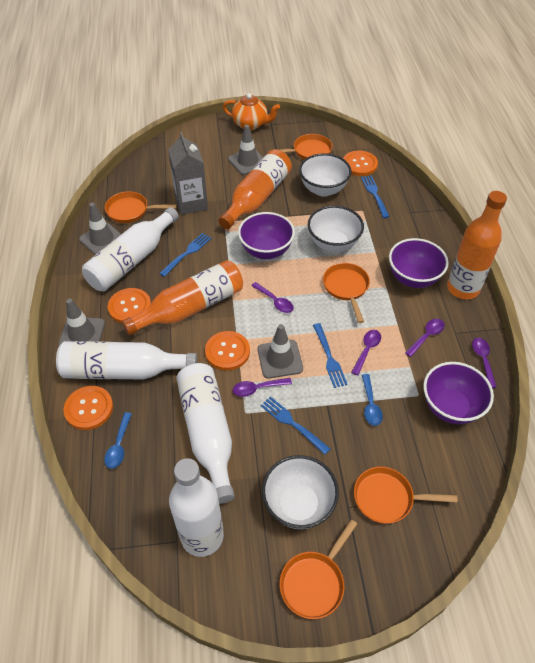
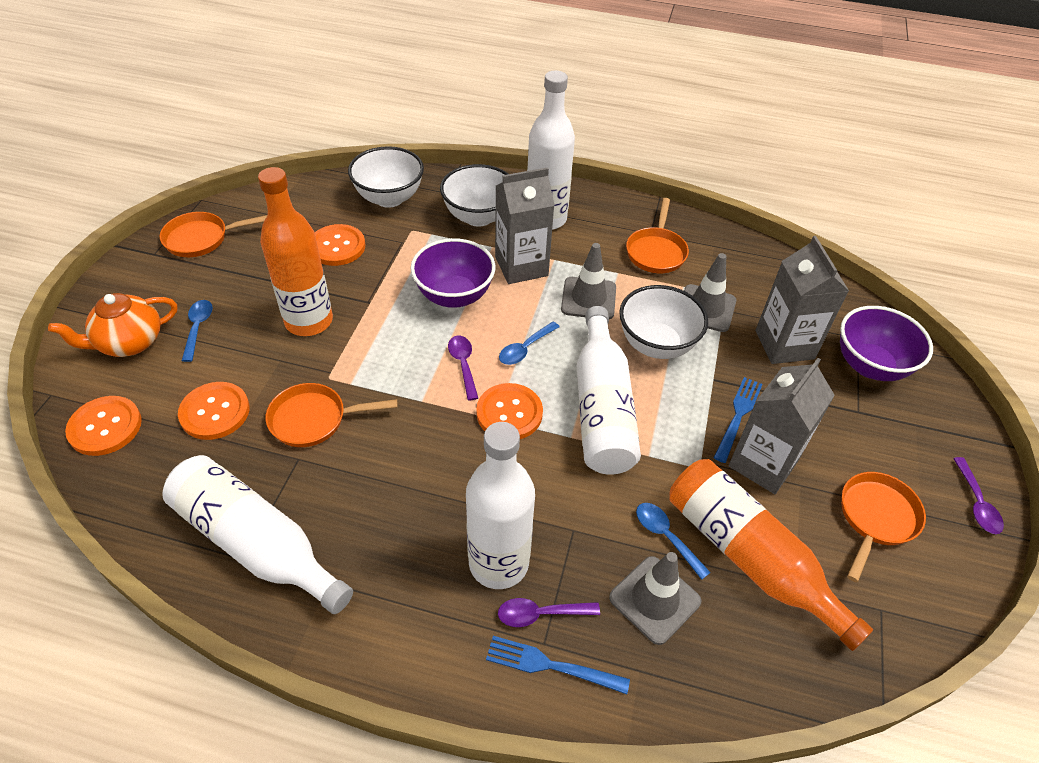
blue fork: [159,233,212,277] [260,396,331,455] [313,323,348,388] [361,175,390,218] = 4 -> [486,636,630,694] [714,377,763,463] = 2
blue spoon: [104,412,132,469] [362,374,383,426] = 2 -> [182,300,213,362] [499,322,560,365] [636,503,711,580] = 3
grey carton: [168,132,208,215] = 1 -> [495,167,555,284] [729,358,835,494] [755,236,849,364] = 3
grey traffic cone: [58,299,105,346] [79,203,121,255] [228,125,263,175] [258,324,303,379] = 4 -> [561,243,616,319] [609,552,701,645] [684,253,736,332] = 3
orange bottle: [122,260,243,335] [219,149,292,229] [447,191,507,299] = 3 -> [258,167,333,336] [670,459,873,651] = 2
orange pan: [105,191,177,223] [268,134,332,160] [280,519,357,619] [323,263,370,323] [354,467,458,524] = 5 -> [160,212,267,257] [266,383,398,447] [626,198,689,273] [841,472,926,582] = 4
purple bowl: [238,212,295,259] [389,238,449,288] [423,362,494,424] = 3 -> [411,238,496,308] [840,306,933,381] = 2
purple spoon: [233,378,292,397] [251,282,294,313] [351,330,381,375] [405,319,444,357] [472,338,496,388] = 5 -> [448,336,478,400] [498,598,600,627] [953,457,1004,534] = 3

